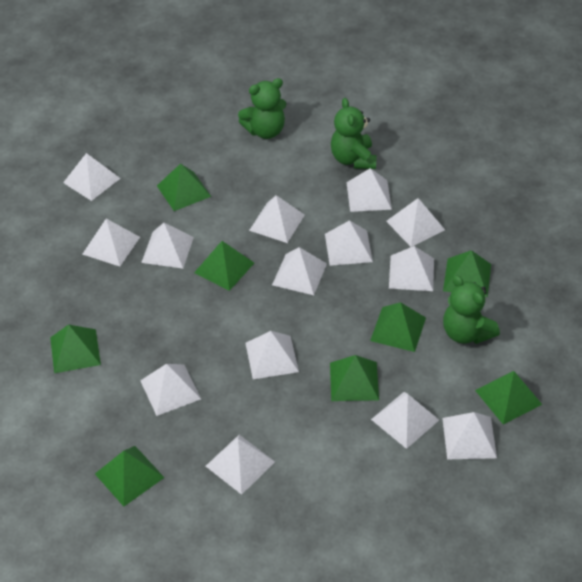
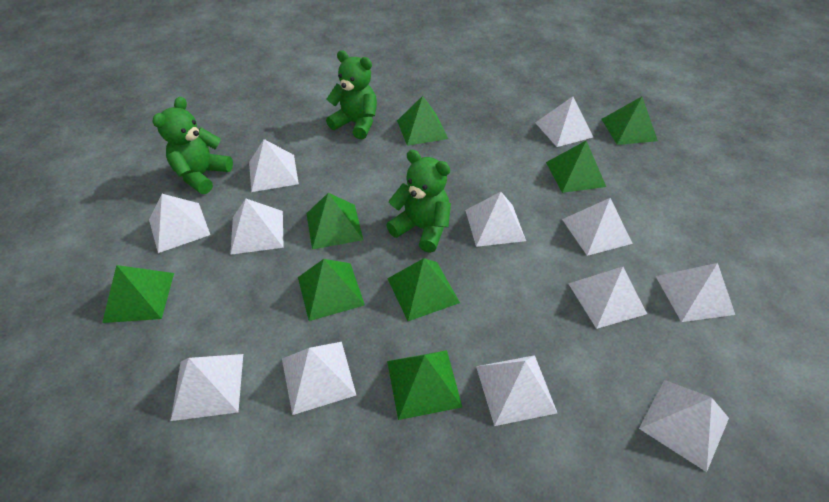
white pyramid: [63,153,121,201] [82,219,140,266] [140,364,201,416] [141,223,194,269] [206,435,275,495] [245,331,299,379] [249,195,305,243] [272,247,327,295] [325,220,373,266] [347,168,392,212] [371,392,439,449] [386,198,445,247] [389,246,434,291] [442,412,497,459] = 14 -> [149,194,210,253] [171,354,243,421] [230,199,284,255] [249,139,299,192] [282,342,356,415] [465,192,526,247] [476,355,557,426] [535,97,593,147] [562,198,633,256] [568,267,647,329] [639,380,729,472] [656,263,735,322] = 12

